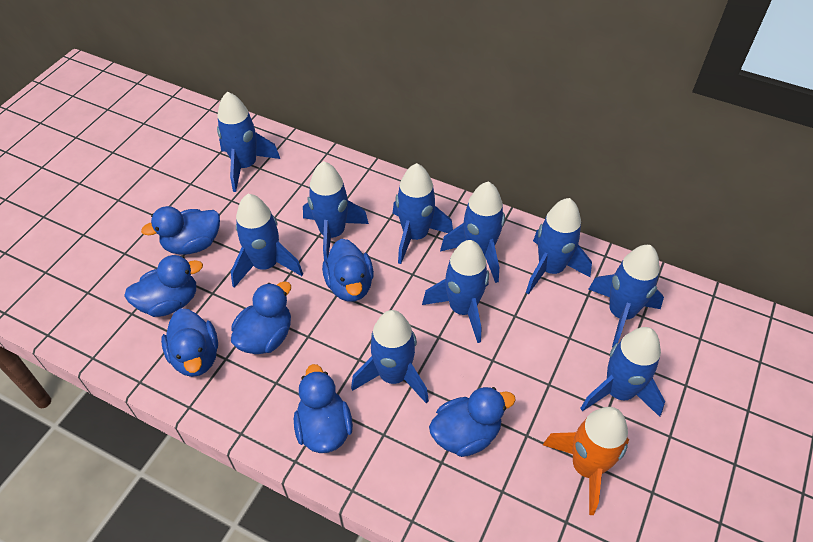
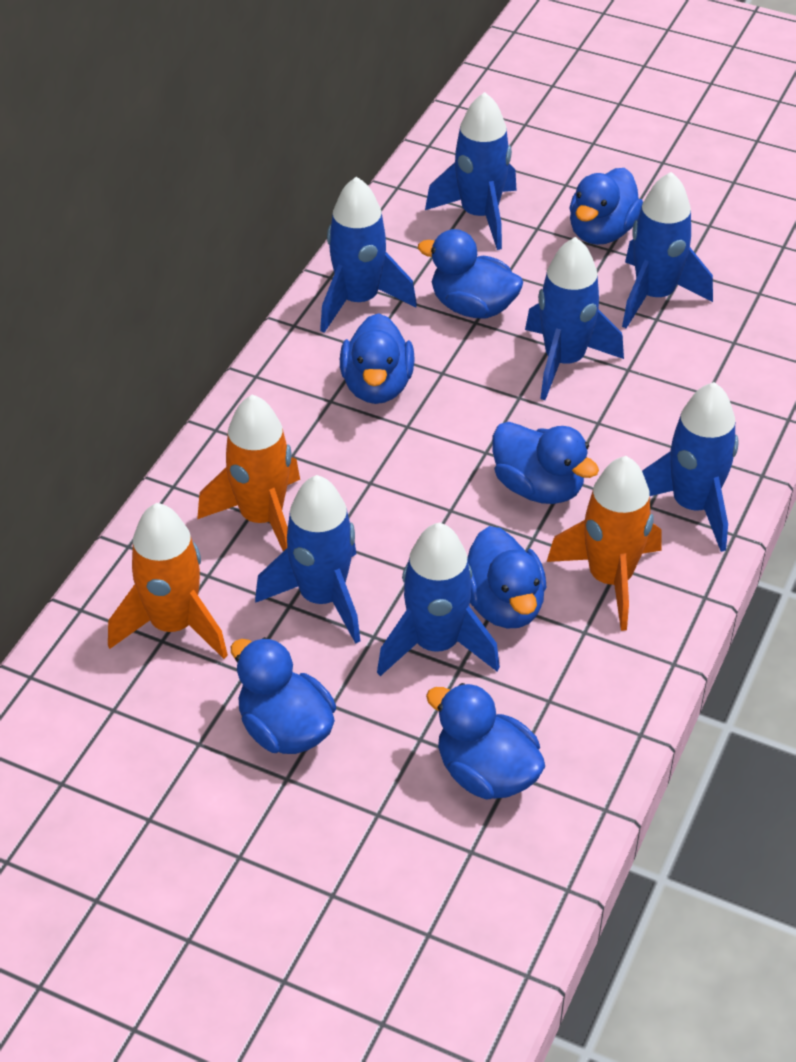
blue rocket: [217,92,280,192] [231,194,303,288] [303,161,369,261] [351,310,429,403] [393,163,453,264] [422,240,489,343] [440,182,505,283] [526,198,592,294] [580,327,665,417] [588,245,664,347] = 10 -> [255,475,360,644] [320,177,417,333] [377,522,500,676] [425,92,516,250] [525,237,624,400] [622,172,713,329] [642,382,739,552] = 7
orange rocket: [543,407,629,515] = 1 -> [108,503,228,659] [197,394,300,552] [547,456,662,631] = 3

